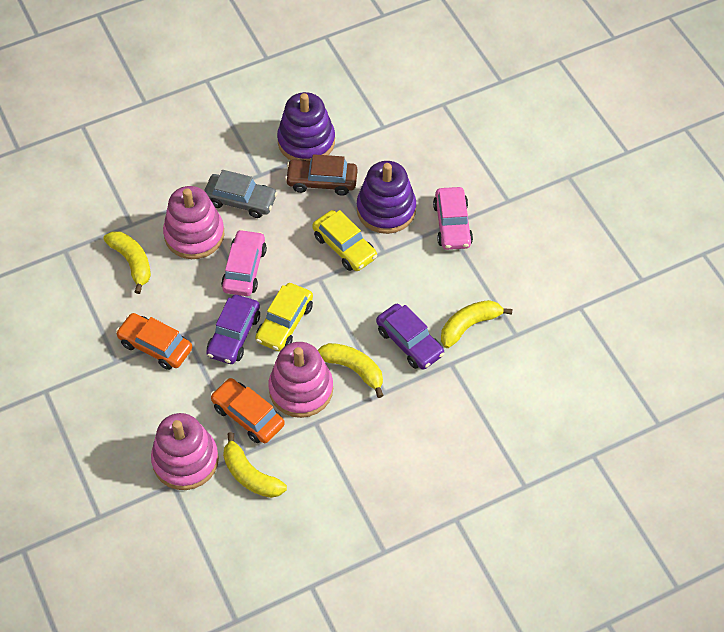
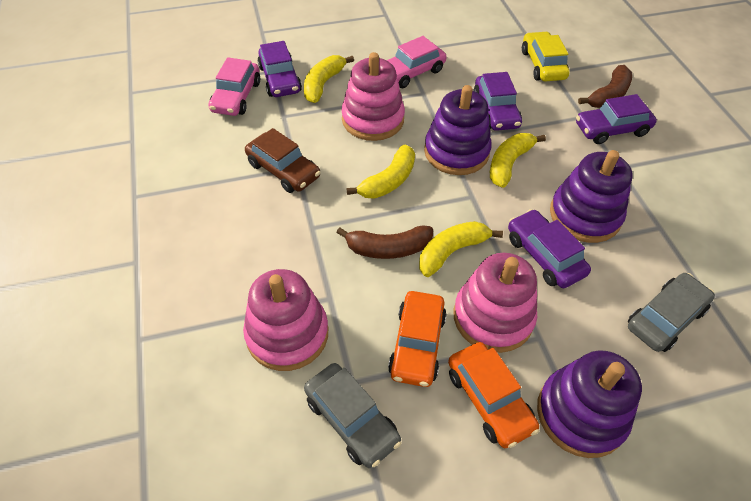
brown banana: none = 0 -> [336,225,433,259] [578,65,632,108] = 2
grey car: [204,170,278,218] = 1 -> [304,363,401,468] [628,273,715,352] = 2
purple car: [206,295,260,364] [376,304,444,370] = 2 -> [258,41,302,97] [474,72,522,131] [508,209,591,288] [576,94,657,144] = 4
purple stacking toy: [277,92,335,161] [357,161,416,234] = 2 -> [424,85,492,175] [537,350,642,458] [550,150,633,243] = 3
yellow car: [255,283,313,351] [312,210,377,271] = 2 -> [522,31,570,82] = 1

